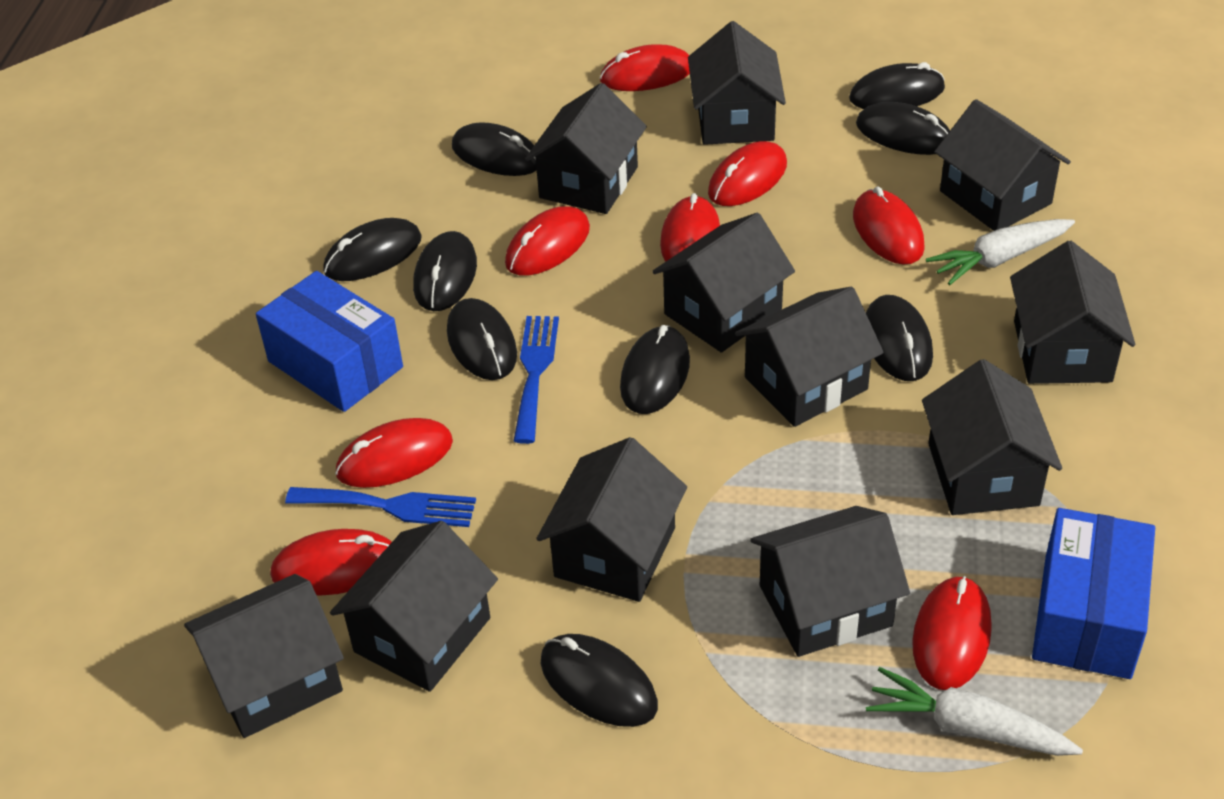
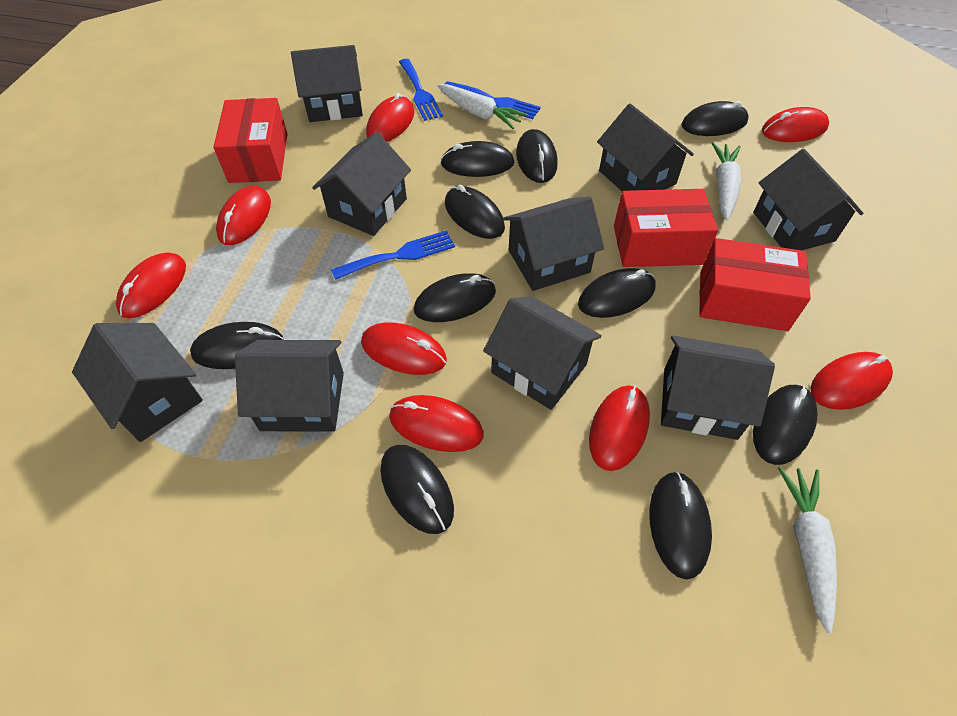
black house: [184,574,344,738] [330,521,498,692] [525,83,647,214] [536,437,687,602] [652,213,795,353] [688,21,786,145] [735,286,884,427] [750,506,910,657] [922,359,1062,515] [934,99,1071,231] [1010,241,1135,384] = 11 -> [72,323,203,442] [235,340,344,432] [291,45,363,122] [312,132,411,236] [483,296,602,410] [503,197,604,291] [597,104,694,191] [661,336,775,440] [753,149,864,250] = 9
black mouse: [323,218,422,281] [413,231,477,311] [447,298,517,380] [452,122,537,176] [541,634,658,727] [620,325,690,414] [849,62,945,109] [856,102,950,155] [866,295,933,381] = 9 -> [190,322,284,369] [380,445,454,534] [414,273,496,322] [440,141,514,177] [445,185,505,239] [516,129,558,183] [578,268,656,318] [650,471,712,579] [681,101,749,136] [753,385,817,465] = 10
blue box: [256,271,403,412] [1032,508,1155,679] = 2 -> none = 0
blue fork: [285,487,476,527] [514,316,559,444] = 2 -> [331,230,455,280] [399,59,443,121] [445,81,541,119] = 3
red box: none = 0 -> [214,98,288,183] [614,189,718,267] [699,238,811,331] = 3
white carrot: [866,667,1083,756] [926,219,1075,285] = 2 -> [437,84,527,129] [712,142,741,221] [778,467,837,634] = 3

